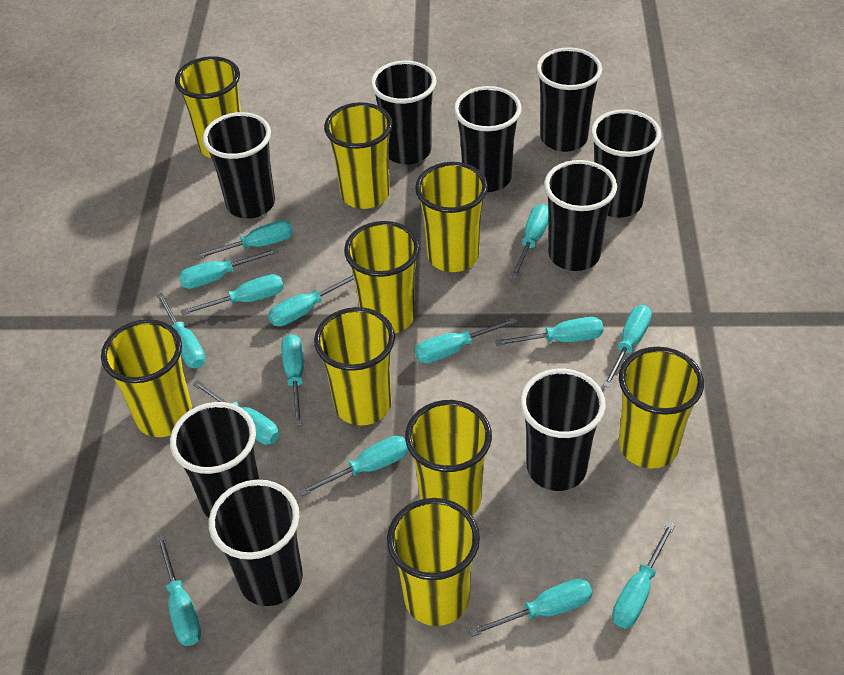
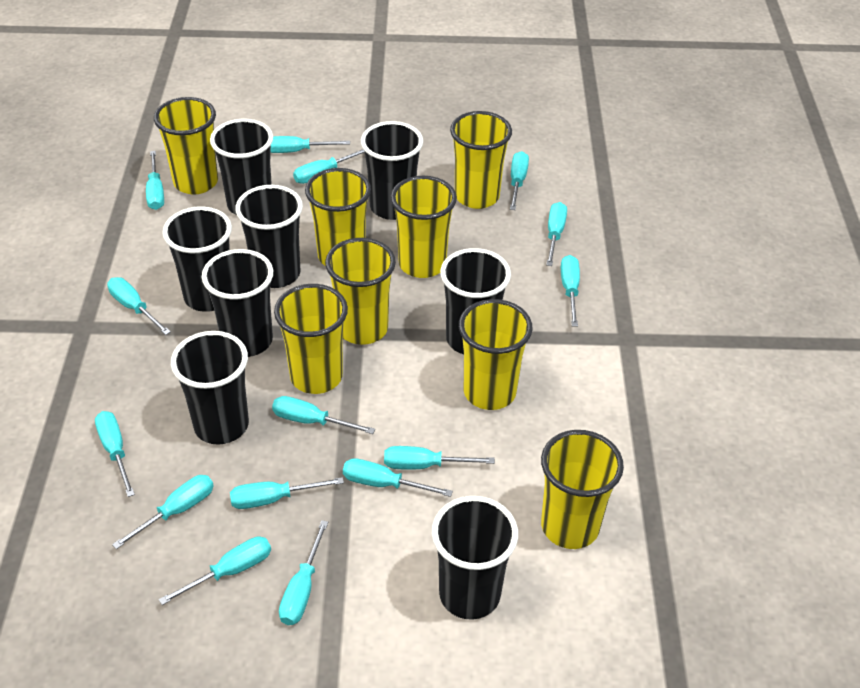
black cup: [170,402,259,518] [202,112,275,219] [209,480,303,606] [370,60,436,165] [454,86,522,192] [520,369,606,491] [536,47,602,152] [544,160,617,271] [591,109,661,218] = 9 -> [162,206,232,312] [171,331,249,445] [202,249,273,357] [210,119,273,215] [235,185,303,288] [361,121,423,220] [432,496,518,620] [440,248,511,354] = 8
yellow cup: [101,319,193,437] [175,56,241,158] [314,307,395,426] [324,102,393,209] [344,221,420,333] [387,498,480,626] [405,400,492,516] [415,162,488,272] [619,347,704,469] = 9 -> [154,97,218,195] [274,284,348,394] [305,168,371,265] [325,238,396,345] [391,176,457,278] [450,111,512,209] [459,299,533,410] [541,430,624,549] = 8

